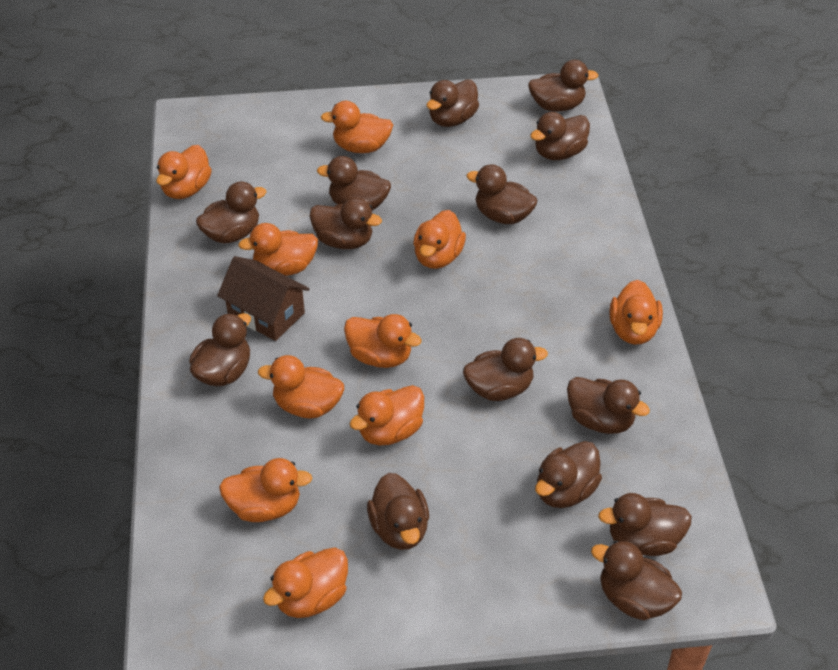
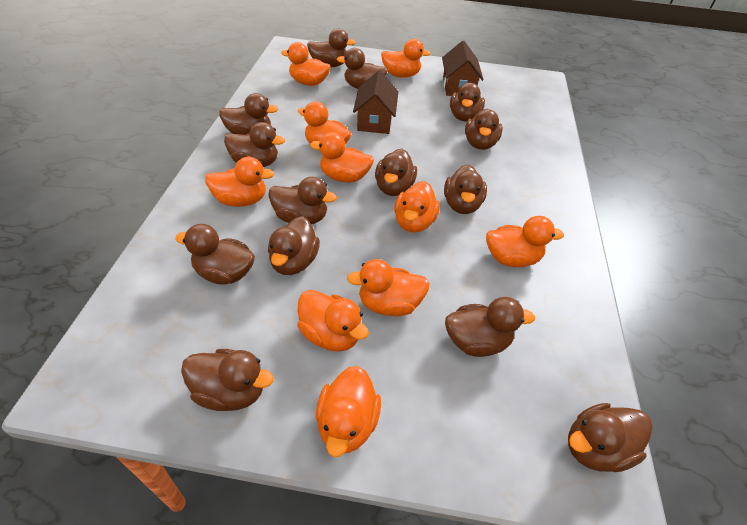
brown house: [217,256,309,341] = 1 -> [353,70,398,134] [442,41,484,96] = 2

